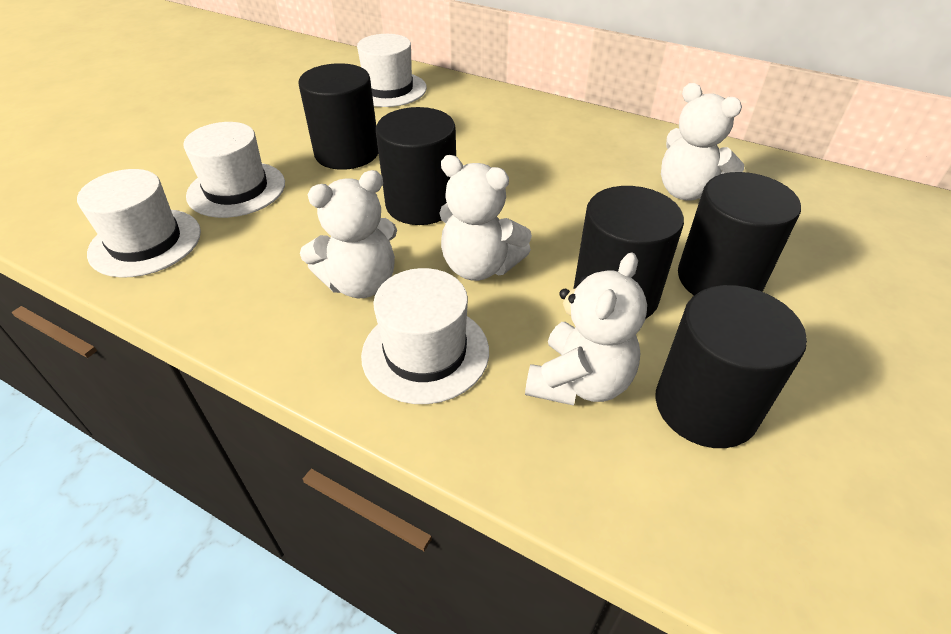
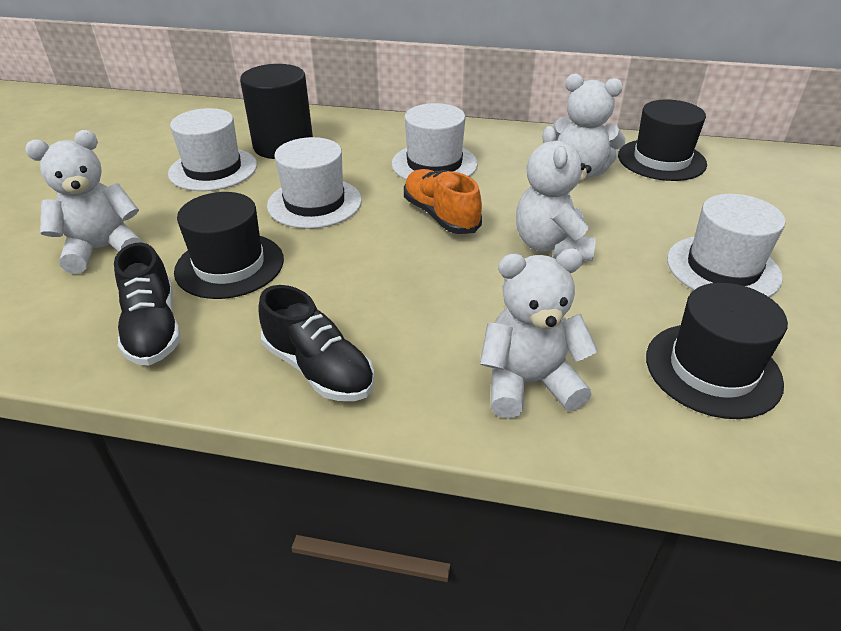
black cylinder: [298,63,378,170] [376,107,456,225] [574,186,684,319] [655,285,807,448] [678,172,801,295] = 5 -> [240,64,313,159] = 1
black hat: none = 0 -> [174,192,284,299] [618,100,707,181] [646,283,788,419] = 3
black shoe: none = 0 -> [114,243,181,365] [258,285,375,401] = 2
orange shoe: none = 0 -> [404,169,482,234] = 1

